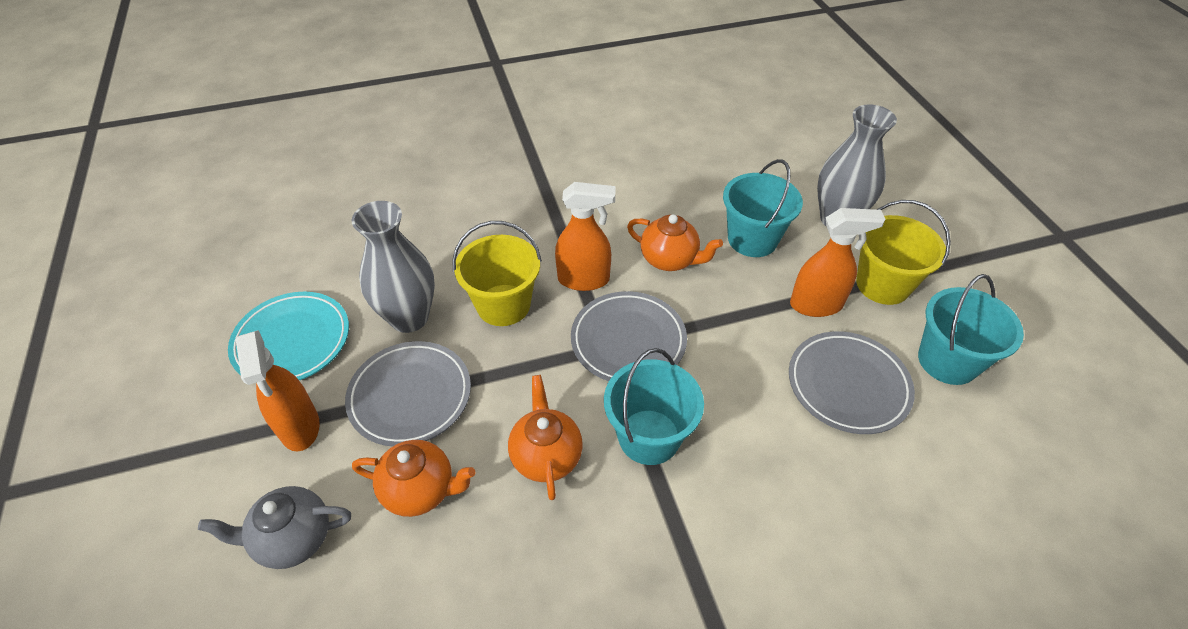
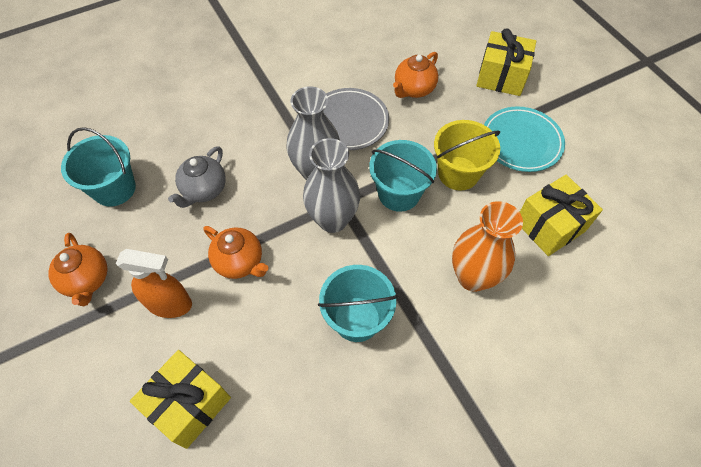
grey plate: [345,341,471,447] [571,291,687,381] [789,331,915,434] = 3 -> [323,88,389,150] = 1
orange spray bottle: [236,330,320,452] [555,182,615,291] [790,208,886,317] = 3 -> [116,249,192,318] = 1
orange vase: none = 0 -> [452,201,523,292] = 1
yellow bucket: [452,221,542,326] [856,200,951,305] = 2 -> [434,120,500,191] = 1
yellow gift: none = 0 -> [130,350,231,449] [476,28,536,96] [520,175,603,256] = 3

